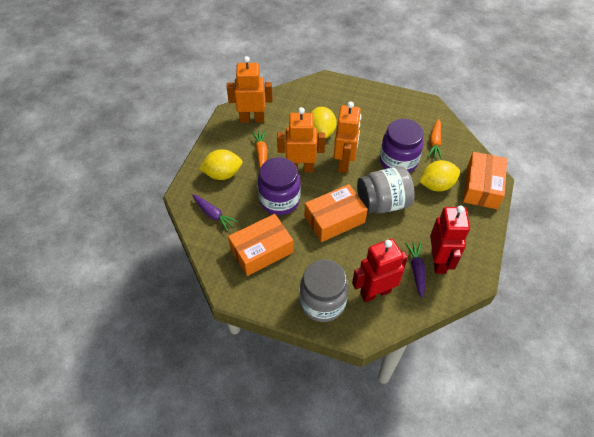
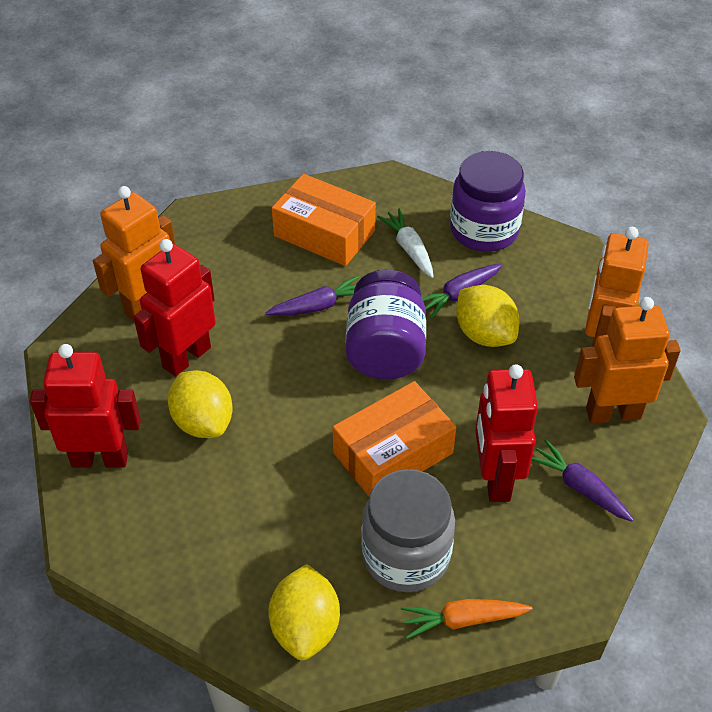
grey jar: [300,260,349,322] [357,166,415,214] = 2 -> [361,469,455,592] = 1
orange box: [228,214,293,276] [305,184,368,242] [463,152,507,209] = 3 -> [272,174,376,266] [333,381,456,496] = 2
orange carrot: [252,130,268,168] [428,119,442,159] = 2 -> [401,599,532,639] = 1
purple carrot: [192,194,238,232] [405,242,426,298] = 2 -> [266,275,359,316] [422,264,503,318] [532,440,634,521] = 3
red robot: [352,239,408,302] [430,205,470,274] = 2 -> [30,344,141,468] [133,239,216,377] [475,364,538,502] = 3
white carrot: none = 0 -> [377,208,434,278] = 1

